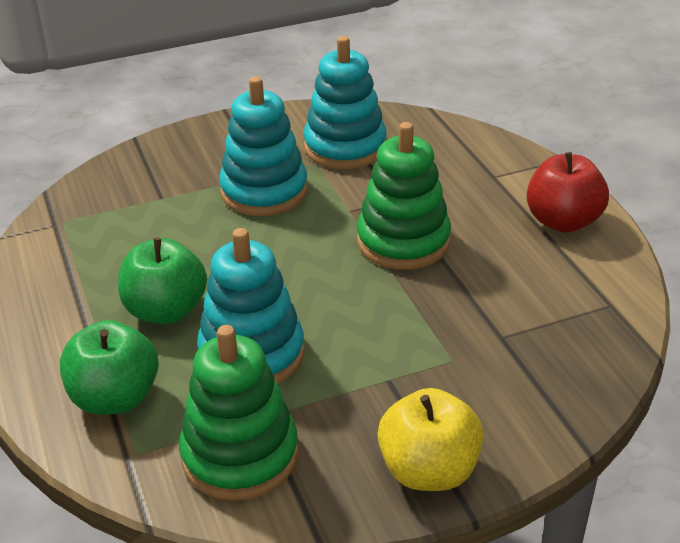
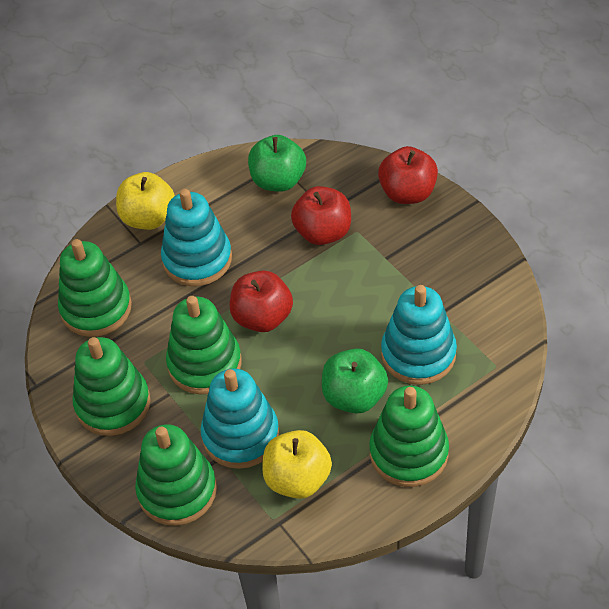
green stacking toy: [179,325,298,501] [357,122,451,270] = 2 -> [58,239,132,337] [73,337,151,436] [135,424,217,526] [166,296,242,395] [369,386,449,487] = 5
red apple: [527,152,609,233] = 1 -> [230,271,293,332] [291,186,351,245] [378,146,438,204] = 3
yellow apple: [377,388,484,491] = 1 -> [116,172,175,230] [262,430,332,499] = 2

